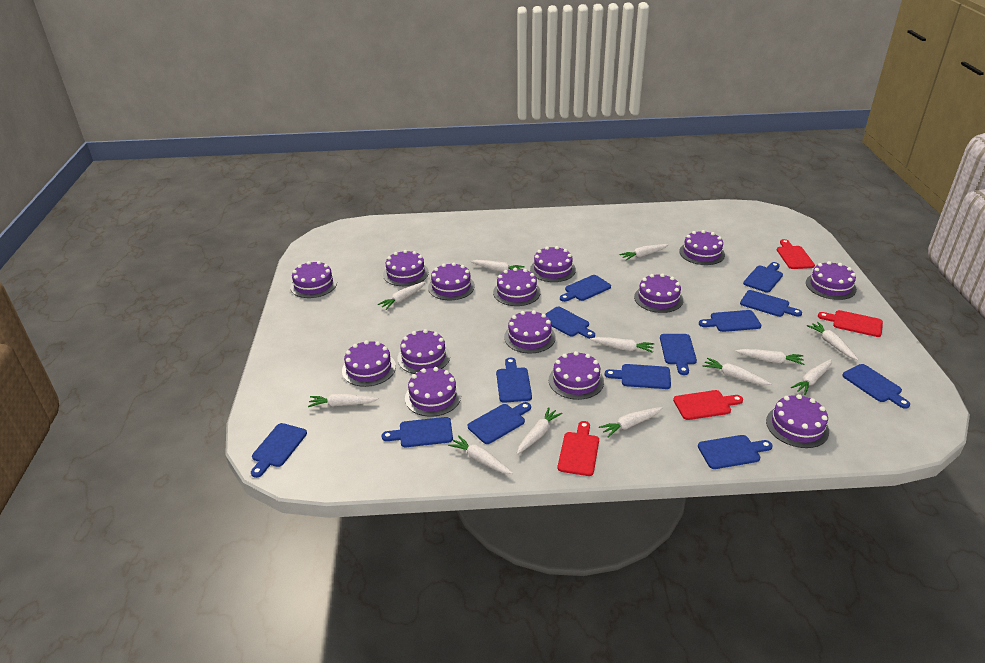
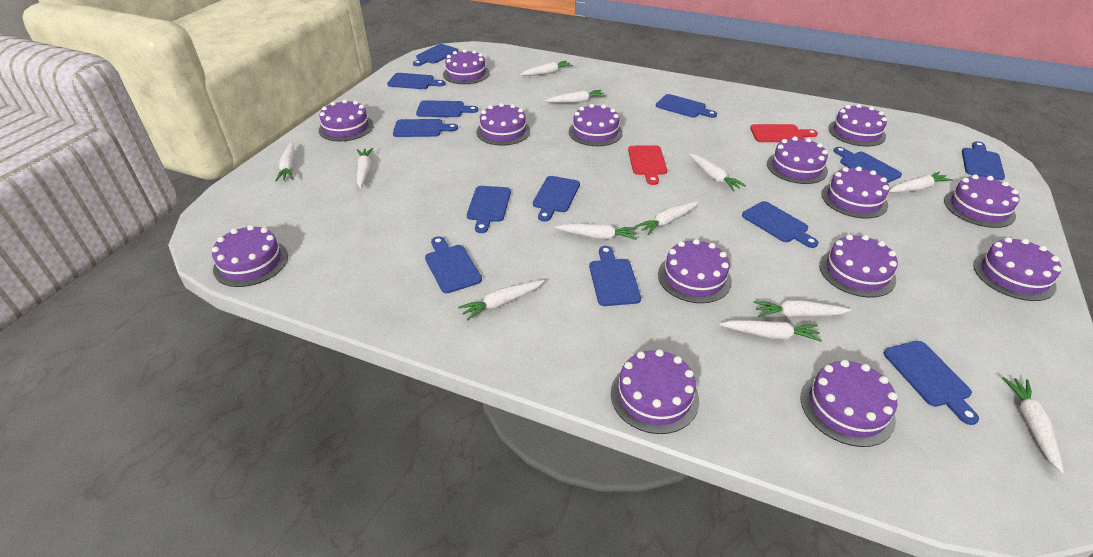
red cutting board: [558,421,599,476] [673,390,743,420] [777,239,815,269] [818,310,883,337] = 4 -> [628,145,667,185] [750,124,818,142] = 2

